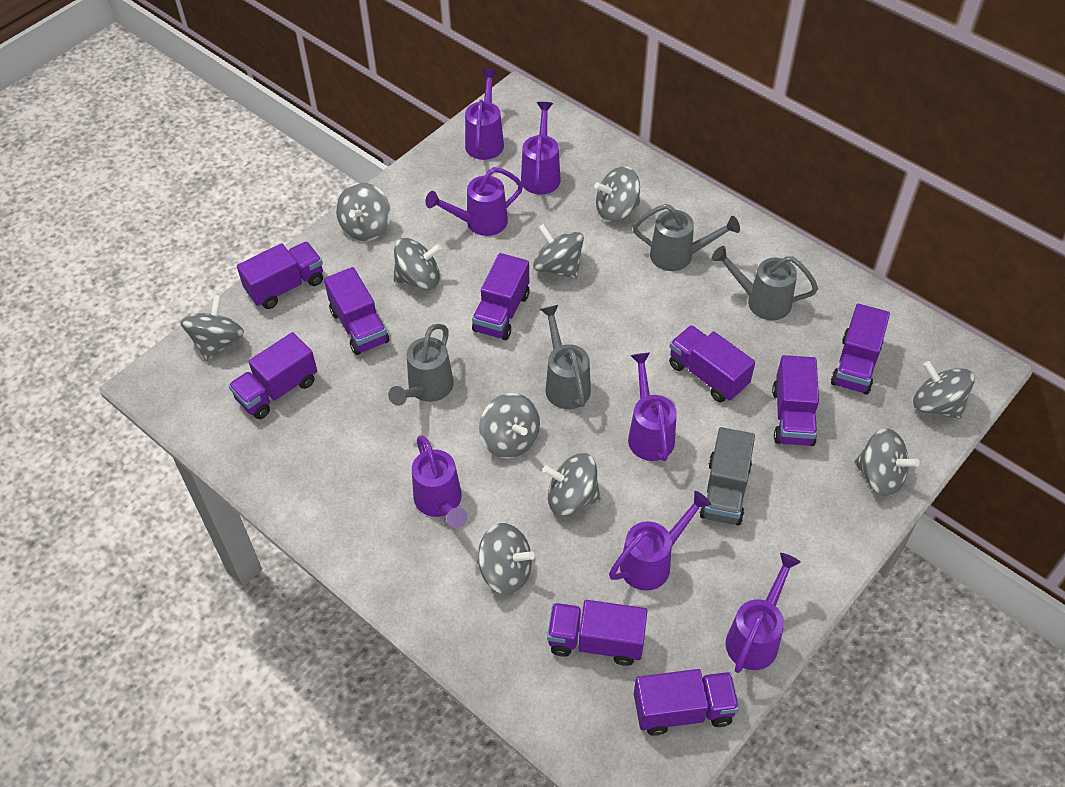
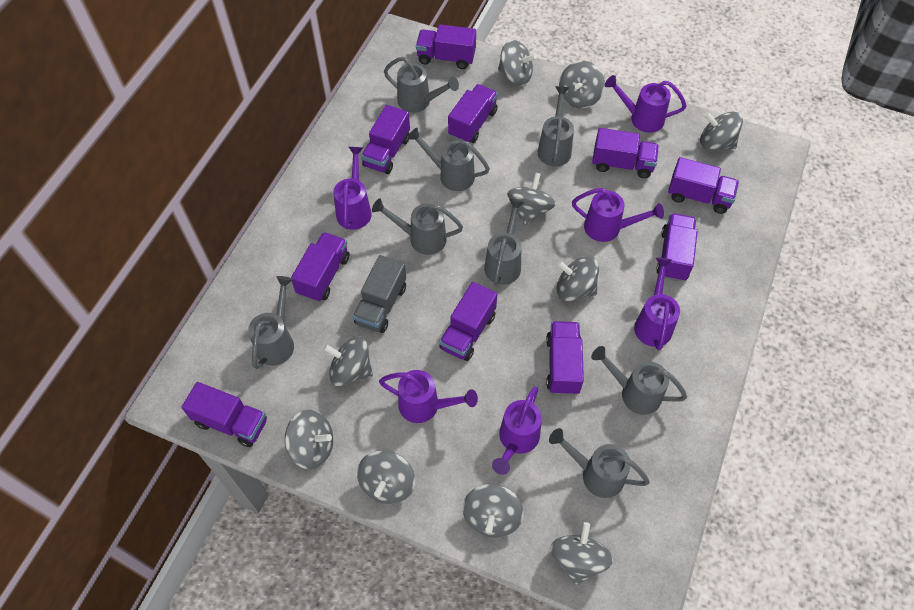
grey watering can: [388,324,454,406] [540,305,591,409] [633,204,740,271] [712,246,818,320] = 4 -> [248,276,294,369] [372,199,463,255] [384,57,459,113] [407,128,490,191] [484,199,524,285] [538,86,574,166] [549,428,650,498] [591,346,687,415] = 8
purple truck: [228,332,317,419] [237,242,323,309] [324,267,389,355] [472,253,529,340] [547,600,647,666] [634,669,739,736] [669,325,755,402] [772,355,819,446] [831,304,890,395] = 9 -> [182,382,267,447] [291,232,349,302] [361,105,410,174] [416,24,476,69] [439,282,497,361] [448,84,498,143] [546,321,584,395] [592,128,659,178] [656,213,698,282] [668,157,739,214] = 10
purple watering can: [412,435,467,528] [425,167,523,236] [465,69,504,160] [521,102,561,194] [609,491,711,591] [628,353,677,461] [726,553,801,673] = 7 -> [333,147,372,230] [379,370,478,423] [492,387,542,475] [572,188,664,242] [605,75,687,133] [634,258,680,351] = 6

